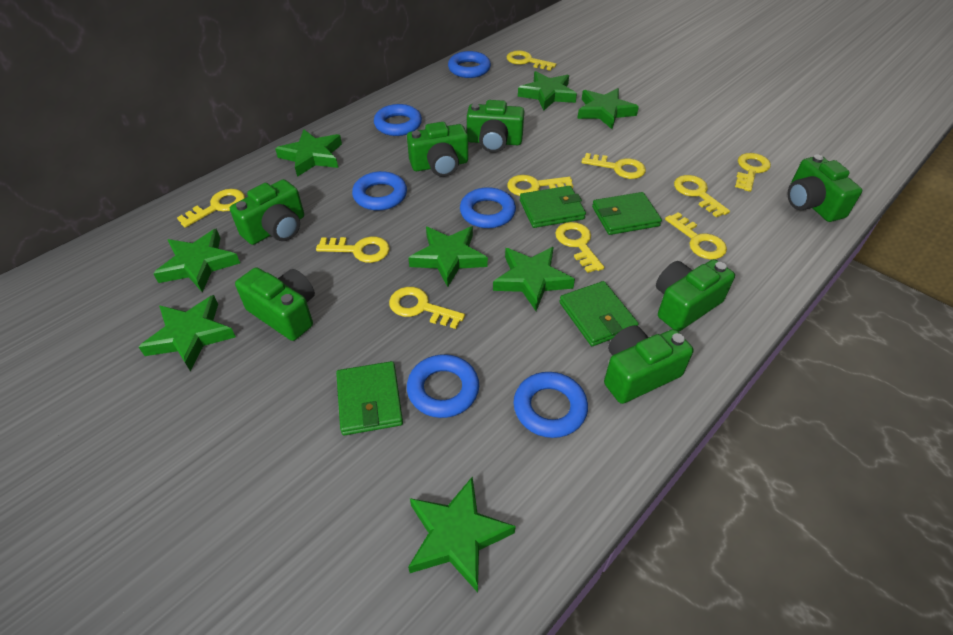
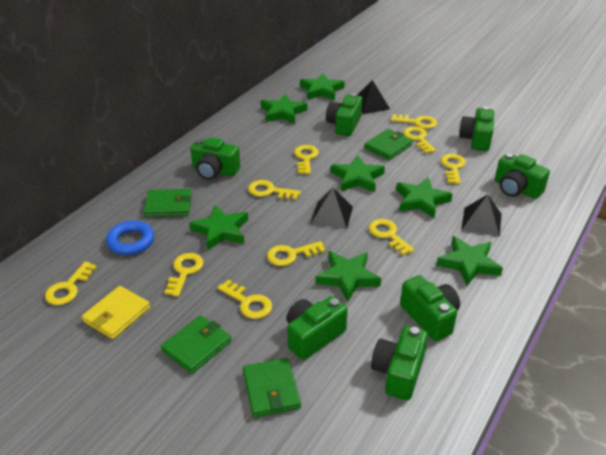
black pyramid: none = 0 -> [310,188,353,229] [357,80,390,114] [461,194,501,237] = 3
blue ring: [352,171,407,211] [374,104,422,136] [407,354,479,418] [448,51,491,78] [460,187,516,228] [513,372,588,438] = 6 -> [106,221,154,255] = 1
green star: [139,295,236,371] [153,228,240,292] [275,129,342,177] [408,227,488,287] [408,476,516,592] [493,247,575,311] [518,71,577,111] [577,88,639,129] = 8 -> [189,205,248,250] [261,94,307,124] [300,73,345,101] [315,251,381,301] [331,155,385,192] [396,177,452,218] [436,236,503,286] = 7
yellow wallet: none = 0 -> [82,286,150,339] = 1

